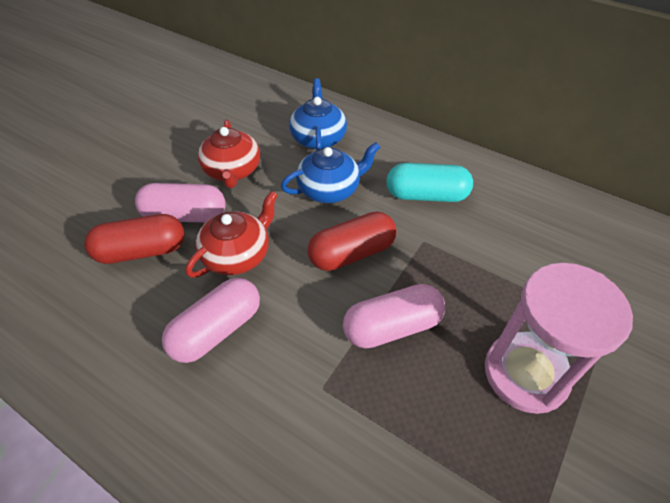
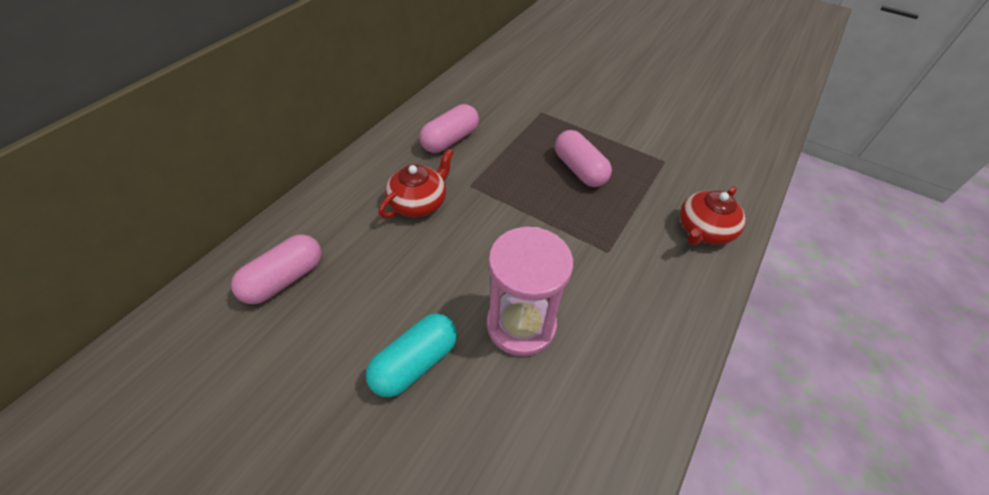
blue teapot: [281,142,380,203] [289,78,347,151] = 2 -> none = 0
red capsule: [84,214,185,264] [308,212,397,271] = 2 -> none = 0

